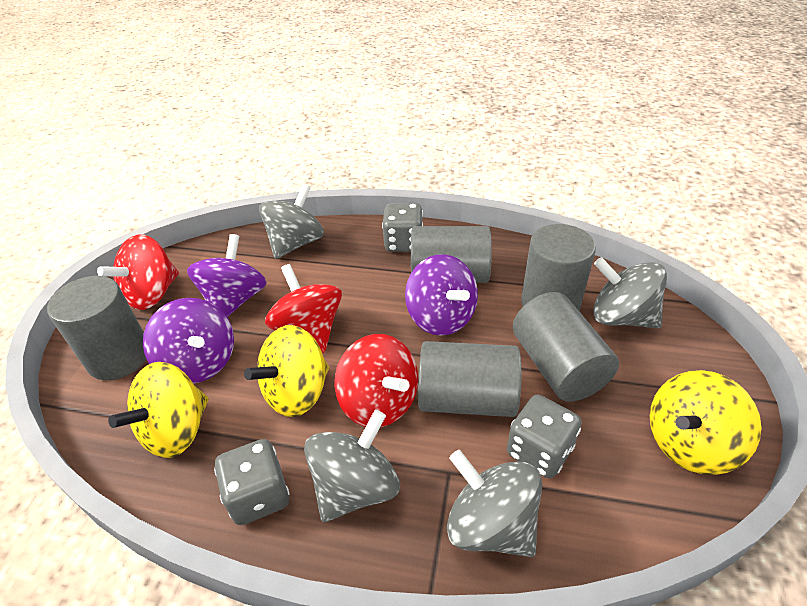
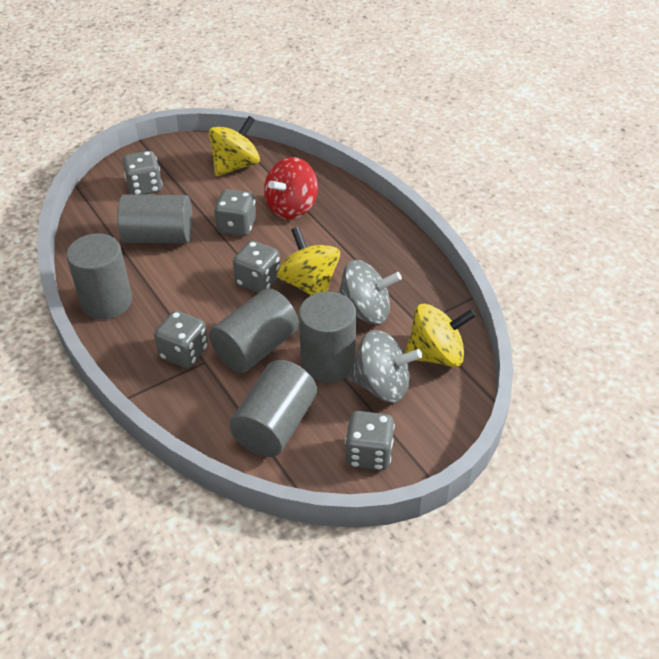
grey dice: [214,439,290,525] [382,203,423,252] [507,395,581,478] = 3 -> [122,151,163,195] [154,311,208,368] [214,189,256,236] [233,241,280,293] [345,411,395,470] = 5
grey spinning top: [259,183,324,259] [304,410,400,522] [447,450,542,557] [593,257,667,329] = 4 -> [338,260,402,324] [348,330,422,403] = 2
purple spinning top: [143,298,234,384] [187,234,267,317] [405,254,478,336] = 3 -> none = 0
red spinning top: [97,234,179,310] [265,264,342,353] [334,334,418,427] = 3 -> [264,157,318,220] = 1

